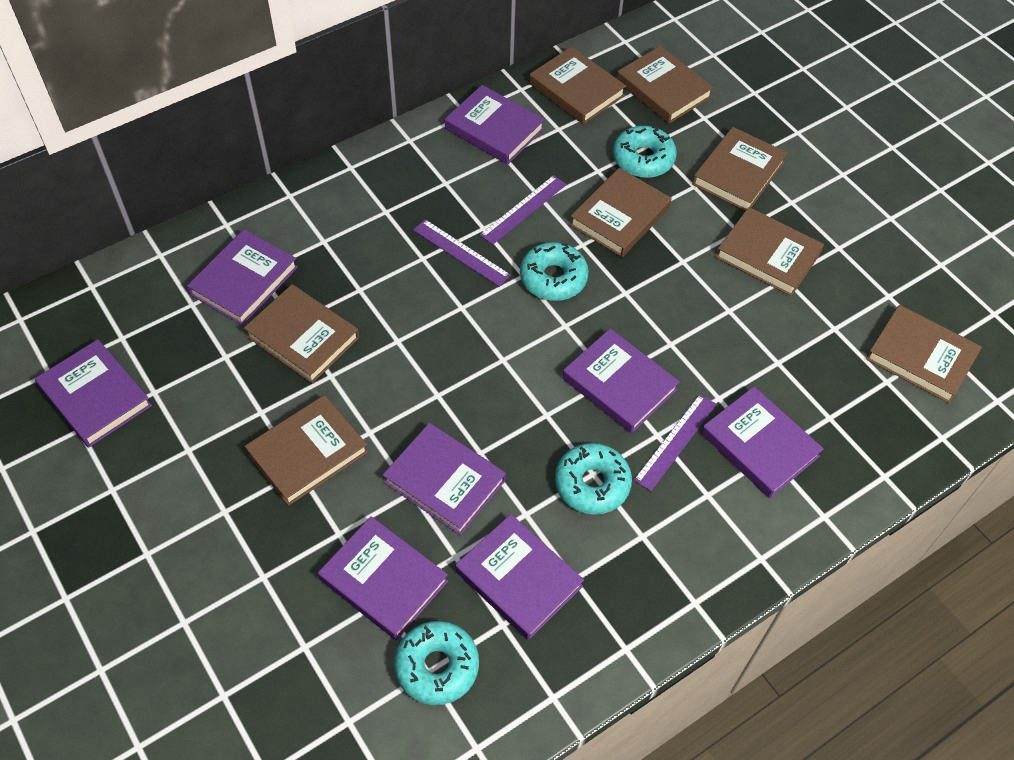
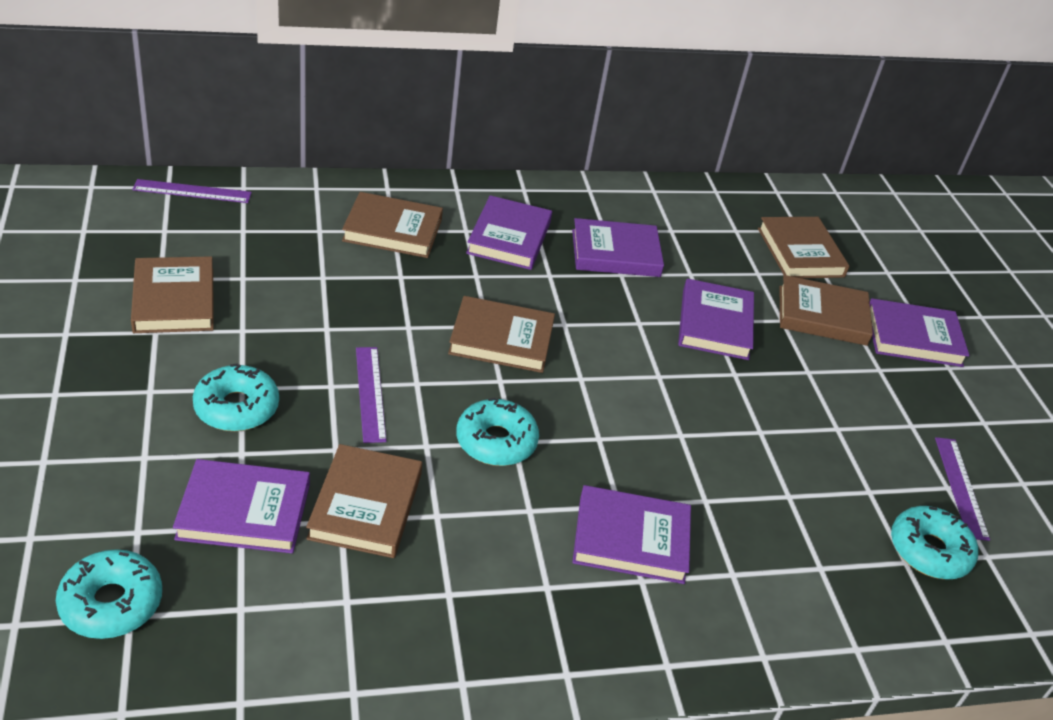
brown book: [244,284,360,384] [245,395,368,506] [529,46,626,125] [570,168,671,257] [617,46,714,124] [692,127,788,211] [716,207,824,296] [866,305,982,403] = 8 -> [131,256,214,333] [306,444,422,558] [342,192,443,258] [448,296,555,373] [758,217,850,278] [780,275,873,346] = 6
purple book: [35,339,152,447] [187,229,298,326] [318,516,448,640] [383,423,506,535] [445,85,545,164] [455,514,584,640] [563,328,680,434] [701,386,824,498] = 8 -> [173,459,310,553] [466,195,552,270] [572,218,664,277] [572,485,691,584] [678,279,754,360] [870,298,970,367] = 6

